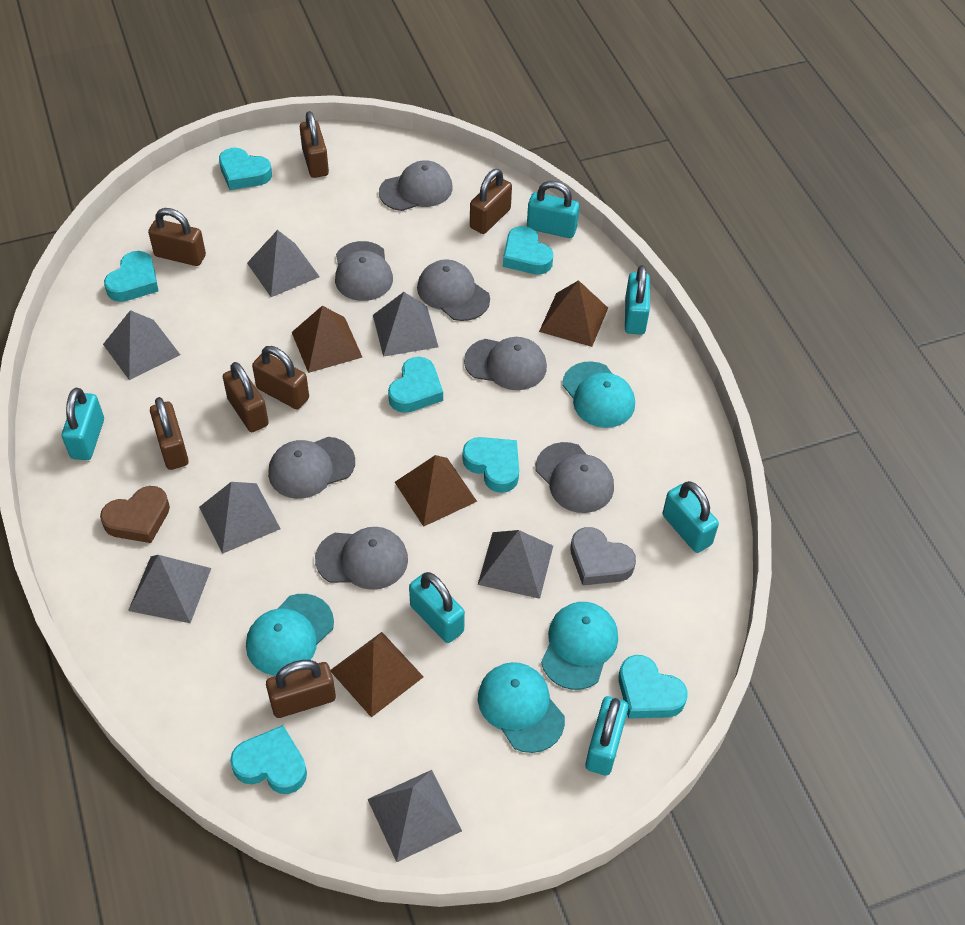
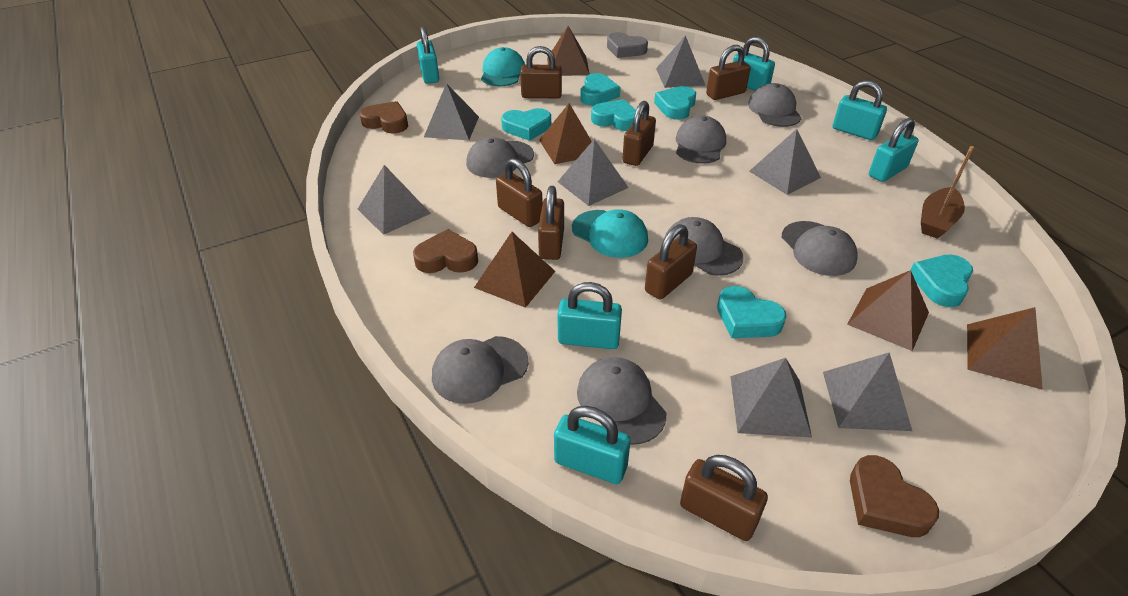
brown boat: none = 0 -> [921,146,974,239] = 1
brown heart: [100,486,170,543] = 1 -> [360,101,408,134] [413,229,478,273] [850,455,939,537] = 3
brown pyramid: [292,306,363,373] [331,632,424,718] [395,455,477,527] [539,280,608,347] = 4 -> [474,232,555,308] [539,103,592,164] [547,26,589,76] [847,270,929,351] [967,307,1043,390] = 5
turquoise cap: [246,594,334,676] [478,662,565,753] [541,602,618,690] [562,361,635,428] = 4 -> [481,47,525,86] [572,209,648,258] = 2
turquoise heart: [104,251,159,302] [219,148,272,190] [230,725,307,794] [388,357,443,413] [463,437,519,493] [503,226,553,275] [619,655,687,719] = 7 -> [501,108,551,141] [580,73,621,106] [591,99,636,131] [654,86,696,120] [717,286,786,338] [911,255,973,307] = 6

